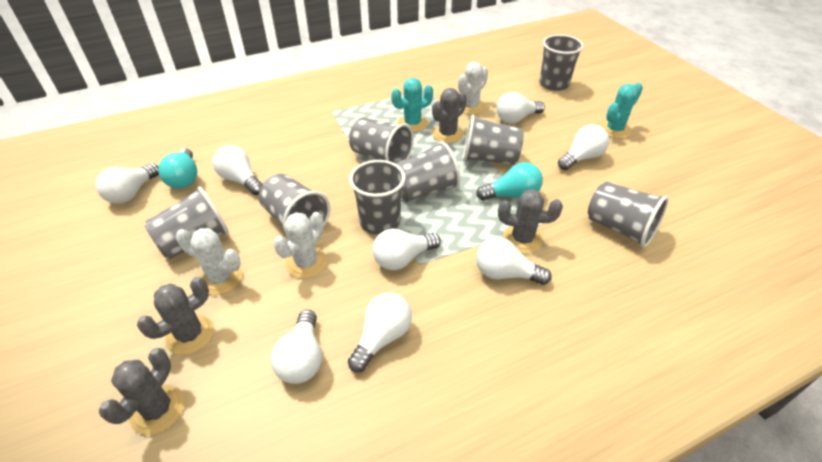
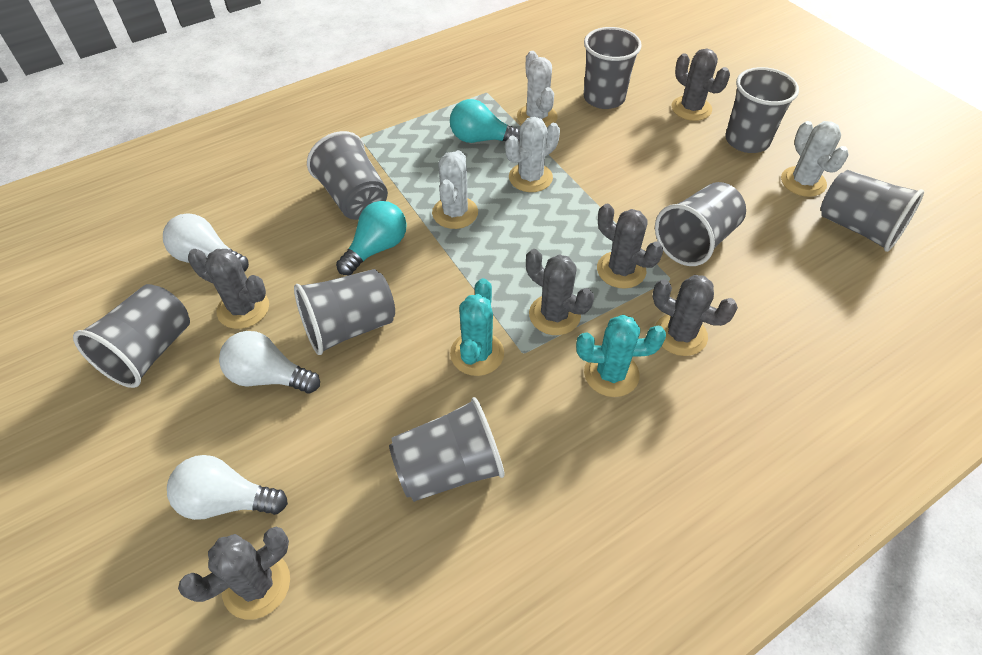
grey cactus: [99,348,185,435] [137,277,214,355] [432,88,467,143] [498,189,563,254] = 4 -> [178,527,290,619] [188,249,269,329] [526,249,594,335] [597,204,663,289] [653,275,738,356] [672,49,730,121] = 6
white cactus: [176,228,243,295] [273,212,327,279] [458,62,488,115] = 3 -> [432,150,478,229] [505,117,560,192] [517,51,558,127] [781,121,849,197] = 4
white light bulb: [96,163,159,204] [213,145,262,195] [271,310,322,384] [348,293,412,372] [372,229,441,270] [476,237,552,285] [497,92,545,123] [558,125,609,170] = 8 -> [163,213,249,272] [167,455,288,520] [219,331,320,393] = 3

